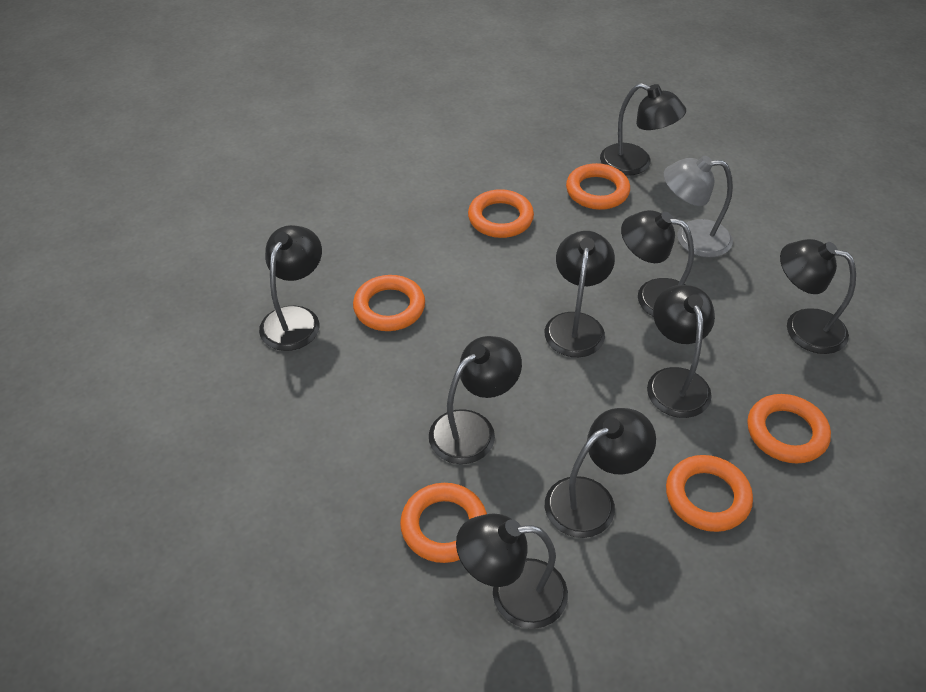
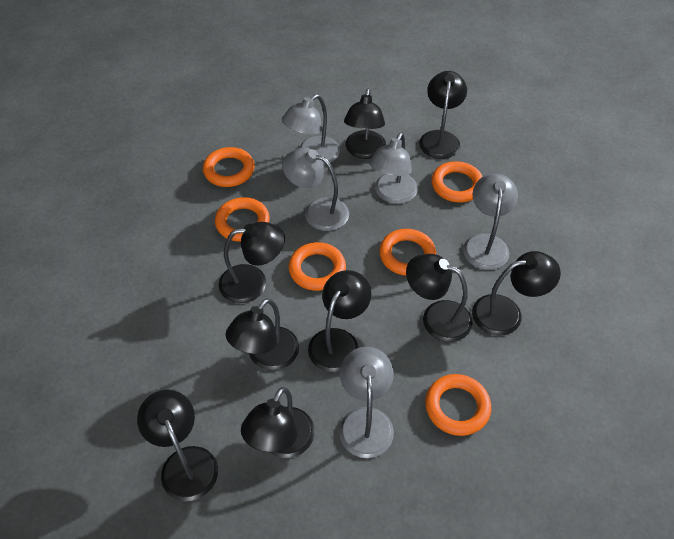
grey lamp: [664,156,733,258] = 1 -> [282,94,340,165] [282,148,349,231] [339,347,394,458] [369,132,418,204] [463,174,518,270] = 5

